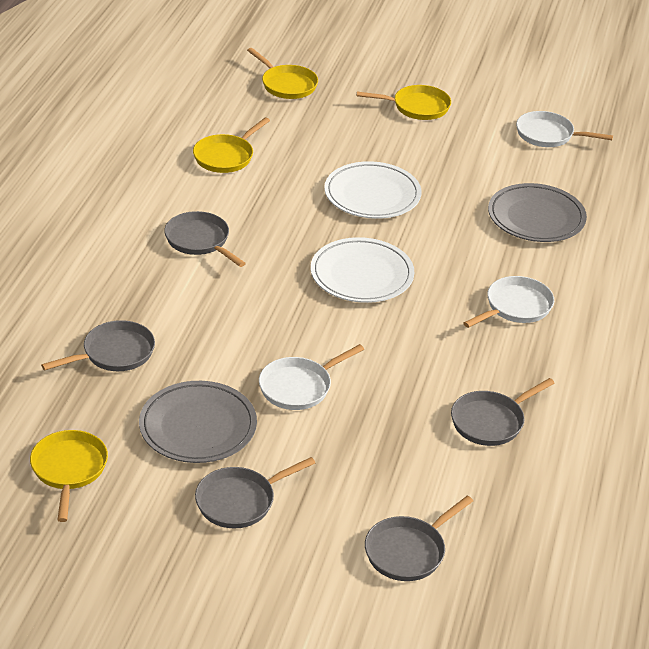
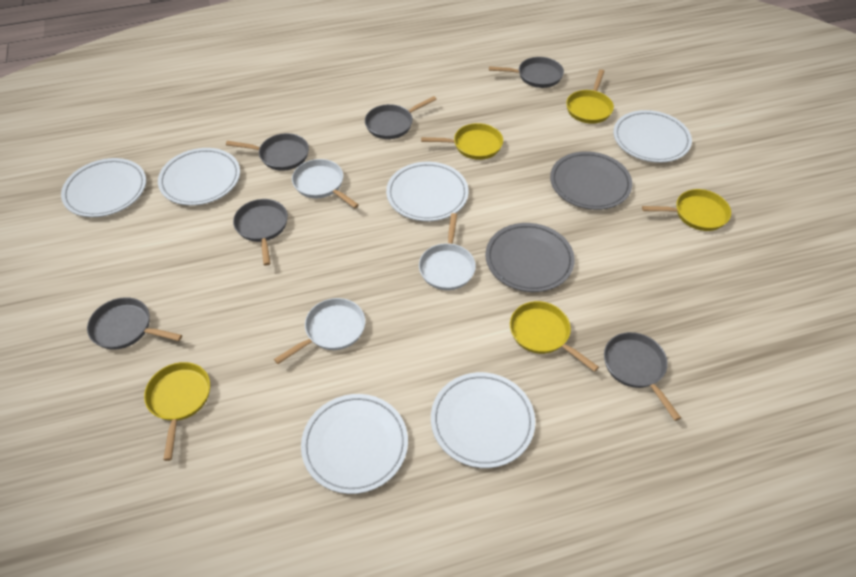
grey pan: [41,320,155,371] [164,211,246,267] [195,457,315,528] [365,495,473,581] [451,378,555,446] = 5 -> [87,297,182,350] [226,133,309,171] [233,199,288,266] [365,96,437,139] [489,57,564,88] [604,332,681,421] = 6
white plate: [311,237,414,303] [324,161,422,219] = 2 -> [61,158,146,217] [158,148,240,206] [301,394,408,494] [386,162,469,221] [431,372,535,468] [613,110,692,163] = 6
yellow pan: [30,430,108,522] [193,117,270,173] [247,48,318,99] [357,85,451,120] = 4 -> [144,362,210,461] [421,123,503,160] [510,301,599,372] [566,69,614,124] [642,189,731,231] = 5

